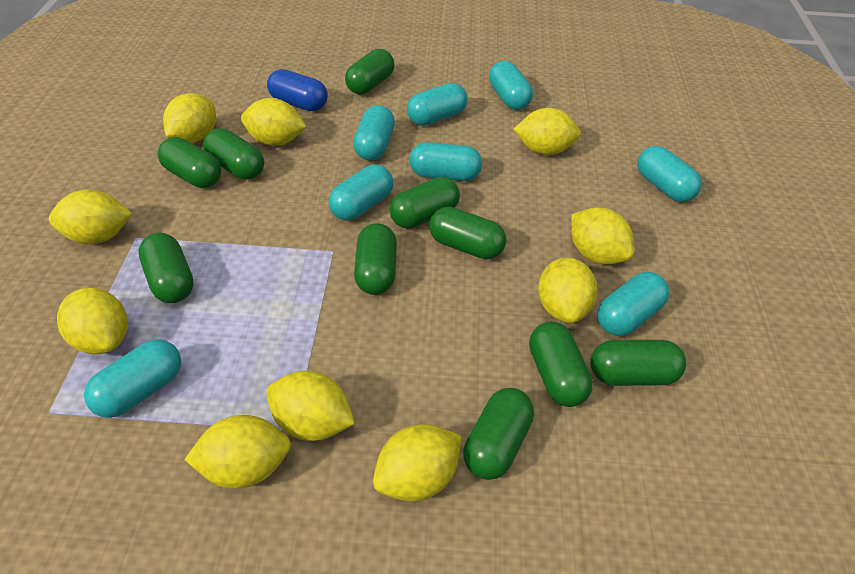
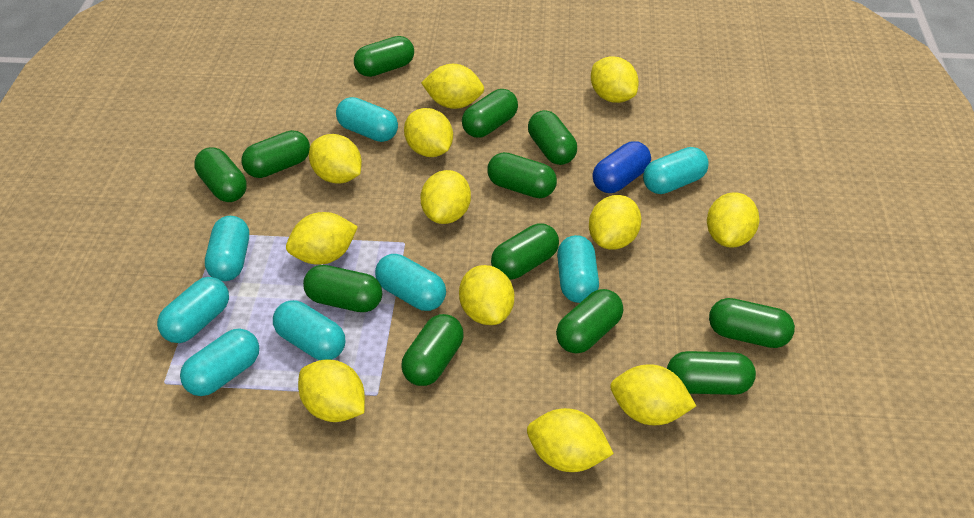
green capsule: [138,233,194,303] [158,137,221,188] [203,128,264,180] [345,49,395,94] [354,223,397,295] [390,177,460,229] [429,207,506,259] [463,388,534,480] [529,322,593,407] [590,340,686,386] = 10 -> [194,147,247,202] [242,130,310,178] [303,265,382,312] [354,36,414,77] [401,314,464,386] [462,89,518,137] [487,152,557,198] [491,223,559,280] [528,110,577,165] [556,289,623,353] [667,351,756,395] [709,298,795,348] = 12
yellow lemon: [49,190,132,244] [57,288,128,354] [163,93,216,143] [184,415,291,489] [241,98,307,146] [266,371,355,441] [373,424,462,501] [513,108,581,155] [538,257,598,323] [571,207,634,265] = 10 -> [286,212,358,265] [298,360,365,422] [309,134,362,184] [404,108,453,157] [420,170,471,224] [421,64,484,109] [459,265,514,325] [527,408,614,472] [589,195,642,250] [591,56,639,103] [610,364,696,425] [707,192,760,248] = 12

